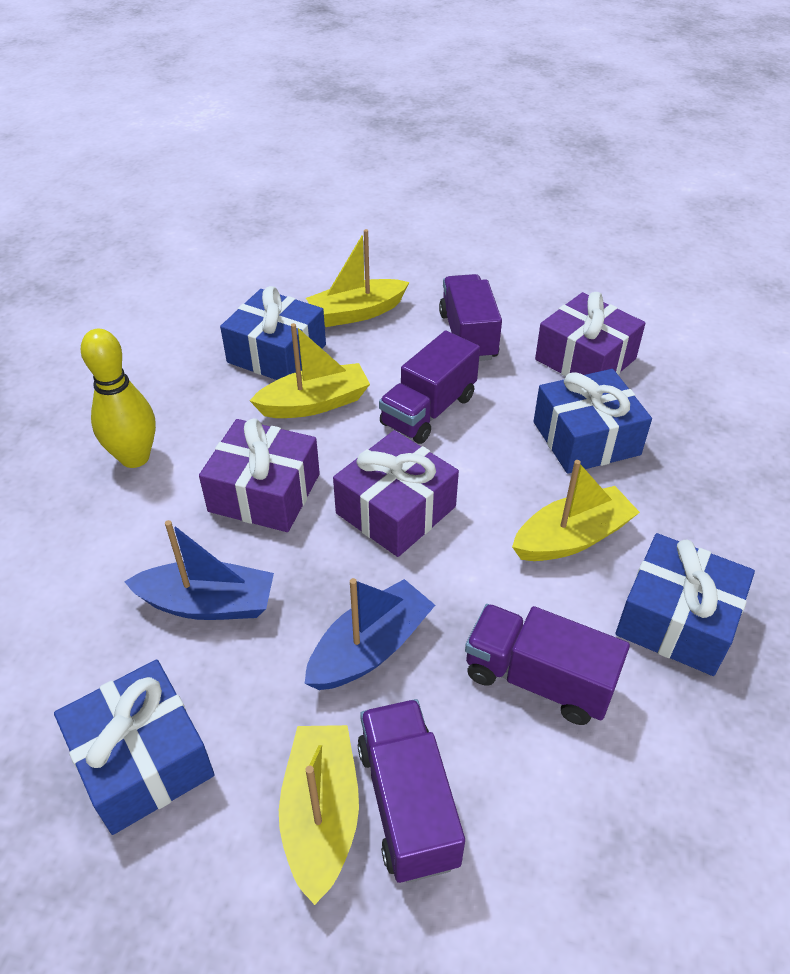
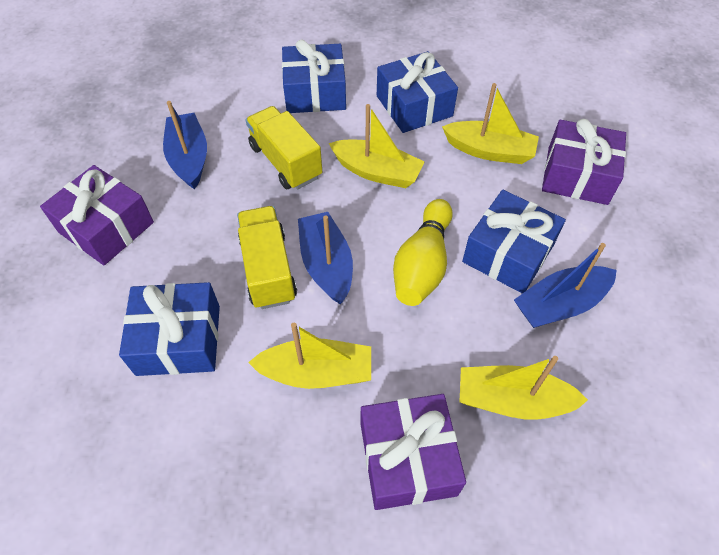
blue boat: [124,520,274,620] [304,578,435,690] = 2 -> [163,101,207,189] [298,212,353,304] [514,243,617,328] = 3
purple truck: [357,699,465,883] [379,331,480,444] [439,274,502,361] [465,604,630,725] = 4 -> none = 0
yellow truck: none = 0 -> [237,206,297,309] [246,106,322,189] = 2

